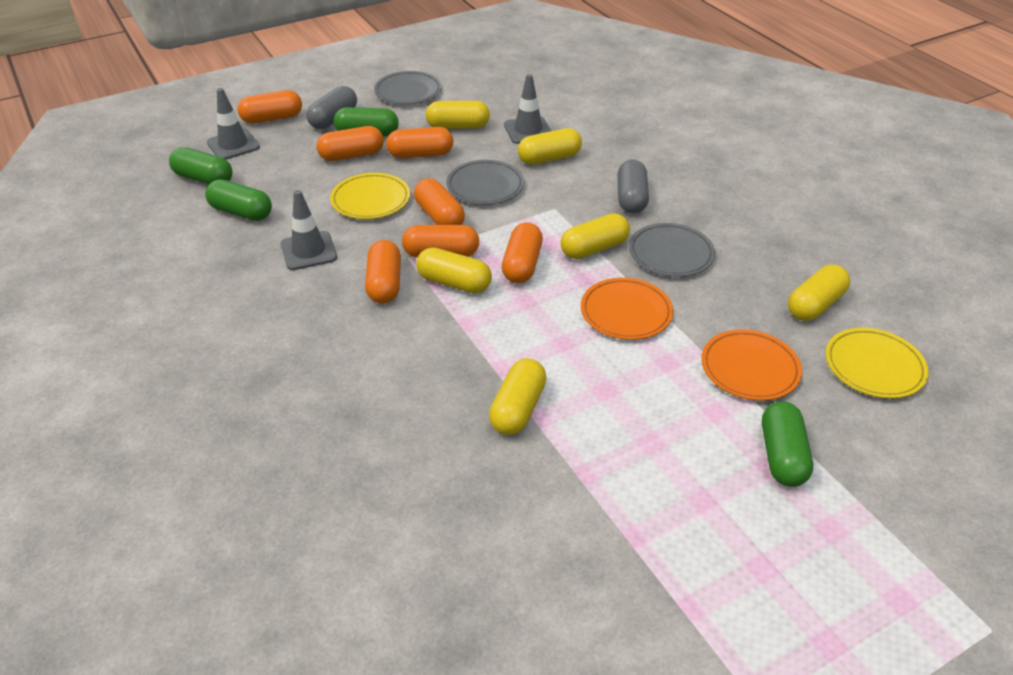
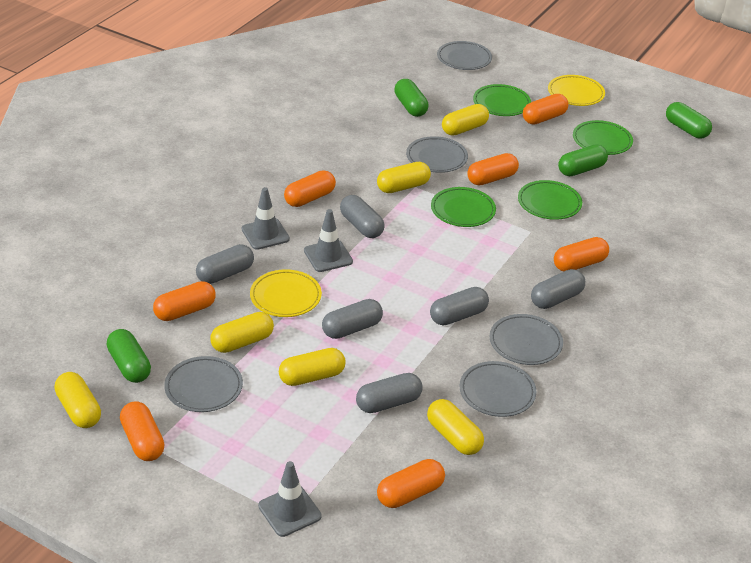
green plate: none = 0 -> [431,187,496,227] [473,84,531,116] [518,180,582,220] [573,120,633,155] = 4
grey capsule: [306,86,357,129] [617,160,649,214] = 2 -> [196,244,254,284] [322,299,383,339] [340,195,385,238] [356,373,422,413] [430,287,489,325] [531,269,585,309] = 6
grey plate: [374,71,442,105] [446,160,524,205] [629,223,715,277] = 3 -> [164,356,243,412] [406,136,468,173] [437,41,492,70] [460,361,536,417] [490,314,563,365] = 5
orange plate: [581,277,673,340] [701,329,802,401] = 2 -> none = 0

